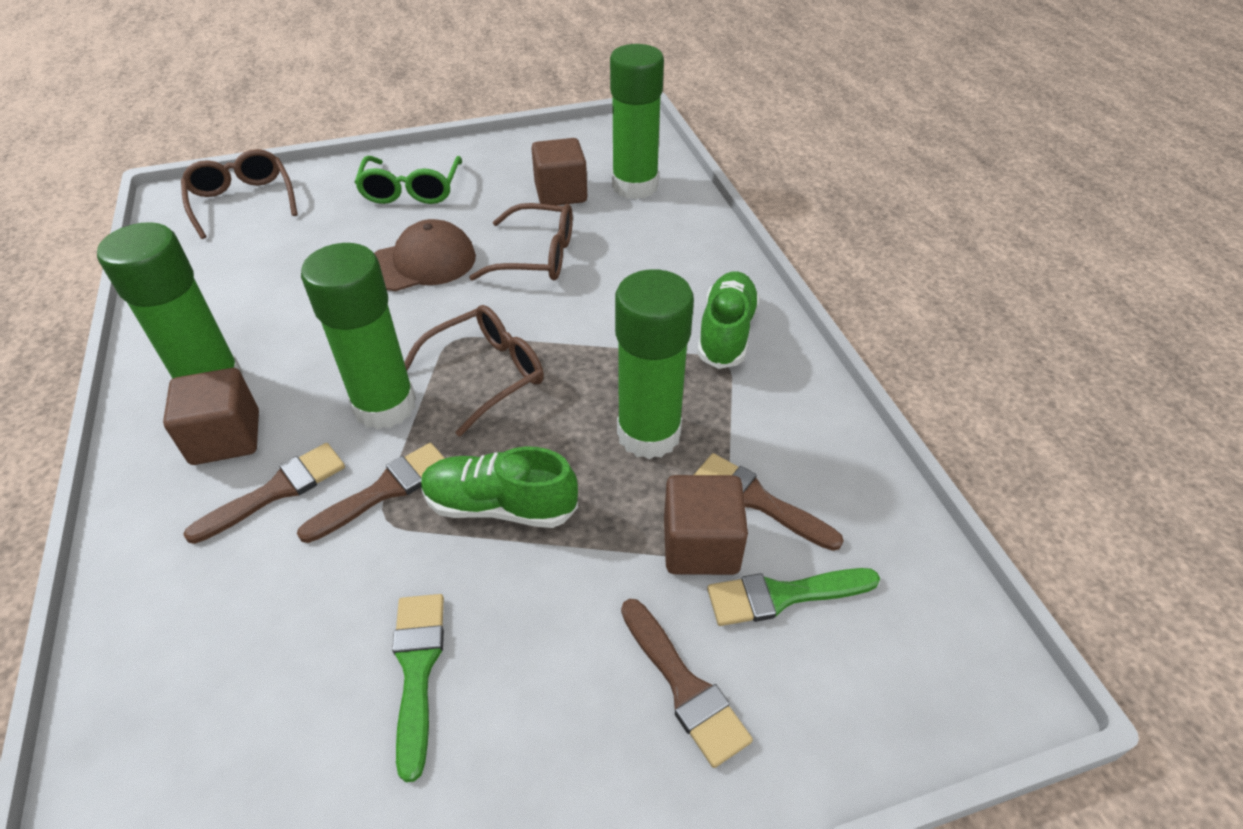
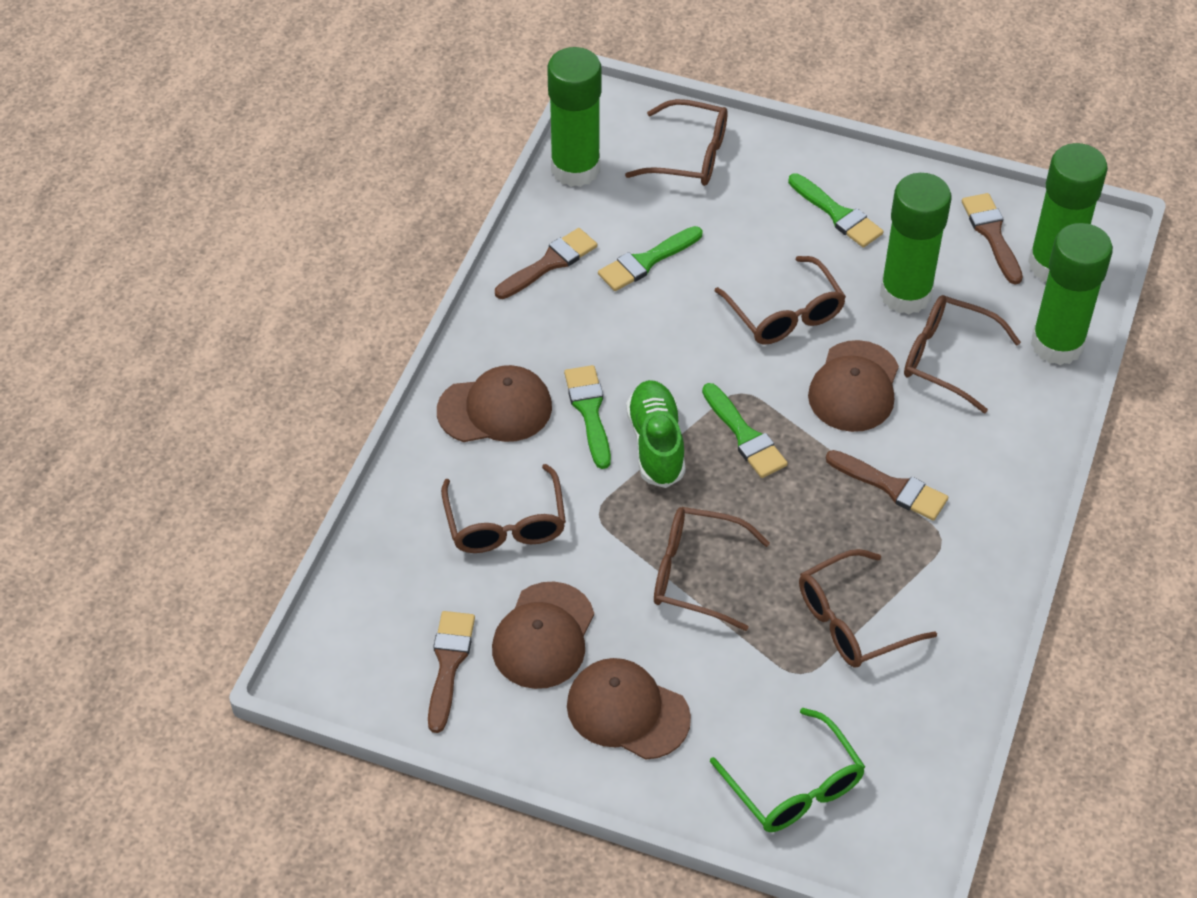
brown cap: [374,219,476,291] = 1 -> [437,365,552,442] [492,582,594,689] [567,658,691,760] [808,340,899,432] = 4
brown cube: [163,368,259,465] [531,138,587,205] [664,475,748,575] = 3 -> none = 0
brown glasses: [181,149,297,239] [404,305,544,437] [469,203,573,281] = 3 -> [441,464,566,553] [625,99,728,186] [654,507,770,631] [715,256,846,345] [799,549,937,668] [904,295,1021,413] = 6
green brush: [392,594,444,782] [707,568,880,626] = 2 -> [564,365,611,469] [598,226,702,291] [702,383,788,478] [788,173,884,248] = 4
green shoe: [421,446,578,528] [697,271,760,369] = 2 -> [626,380,685,488] = 1

